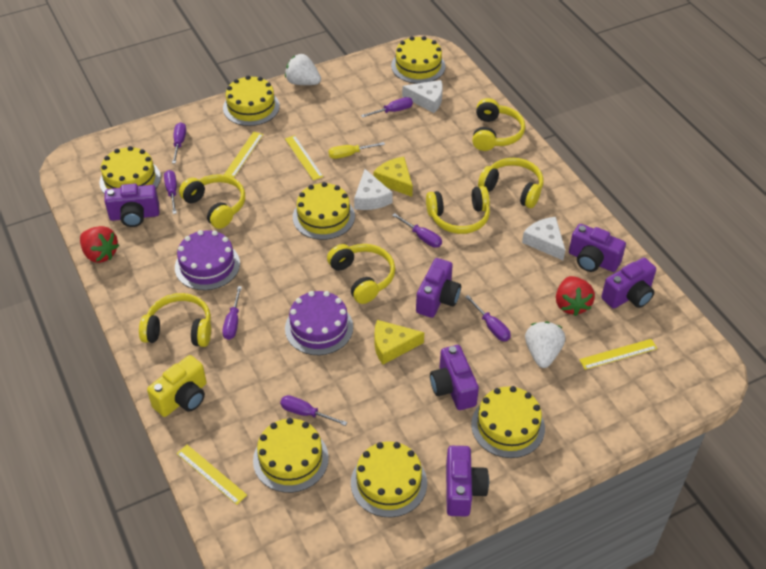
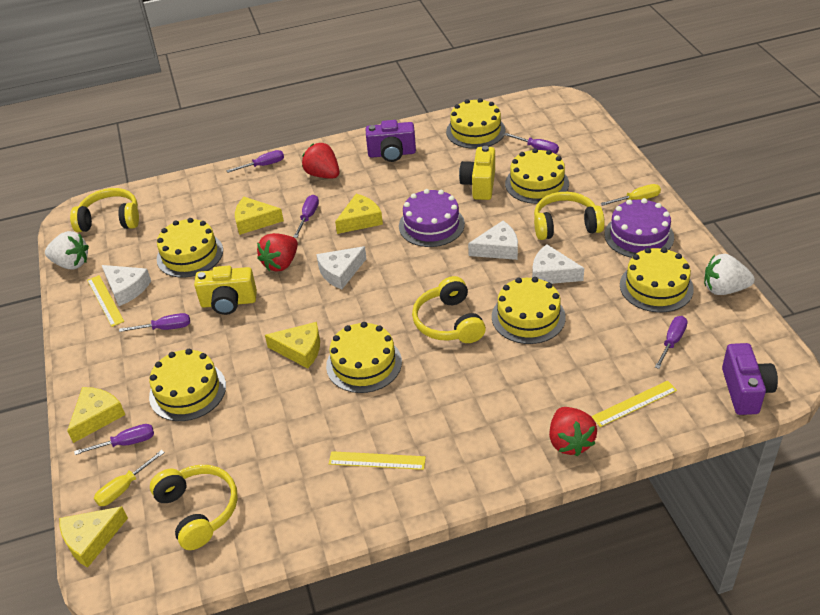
purple camera: [104,184,159,227] [416,258,461,318] [430,345,479,410] [446,446,489,517] [569,224,626,272] [601,258,656,309] = 6 -> [366,120,416,162] [722,343,778,415] = 2
purple screwdriver: [164,170,177,214] [172,122,186,163] [222,286,242,340] [280,395,347,426] [361,97,413,118] [392,213,442,248] [465,295,511,341] = 7 -> [74,424,154,455] [119,313,190,332] [226,150,284,173] [293,195,319,238] [504,133,559,154] [655,316,688,369] = 6
red strawberry: [80,226,119,263] [556,276,595,316] = 2 -> [257,233,298,272] [302,143,339,179] [549,407,597,456] = 3
white cheese: [354,169,393,210] [402,80,443,113] [522,217,565,260] = 3 -> [102,265,151,306] [316,246,367,289] [468,221,518,260] [532,244,584,284] = 4
yellow camera: [147,355,206,417] = 1 -> [194,266,257,315] [459,146,495,200] = 2
yellow cheese: [373,157,413,197] [374,320,424,365] = 2 -> [59,506,128,568] [67,387,125,443] [235,197,284,235] [265,322,320,369] [335,194,383,234] = 5
yellow headphones: [139,293,211,347] [179,174,245,229] [327,244,395,304] [426,186,490,234] [472,98,525,151] [478,158,543,208] = 6 -> [70,188,139,232] [150,465,238,550] [412,276,486,343] [534,192,605,240] = 4
yellow ruler: [177,445,247,505] [224,132,263,178] [285,135,323,180] [579,339,657,370] = 4 -> [87,275,124,327] [329,451,426,470] [591,380,677,427] = 3
yellow screwdriver: [328,142,385,159] = 1 -> [94,450,165,506] [600,184,661,206] = 2

